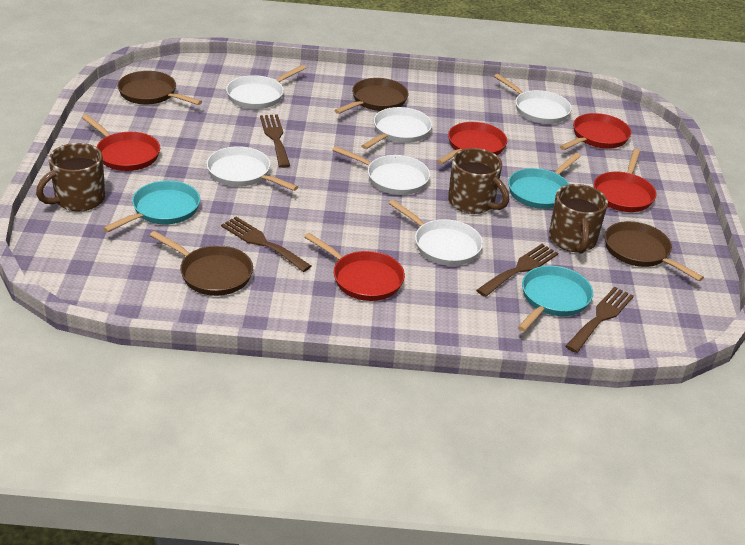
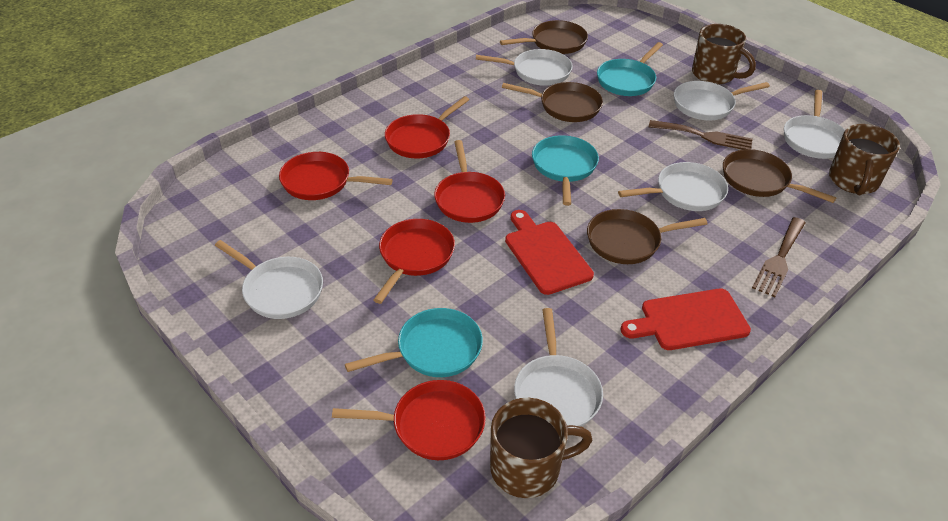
brown fork: [221,217,311,272] [260,114,290,168] [476,244,558,297] [565,287,634,353] = 4 -> [649,120,753,150] [752,217,806,297] = 2
red cutting board: none = 0 -> [505,210,594,295] [621,289,751,350] = 2

